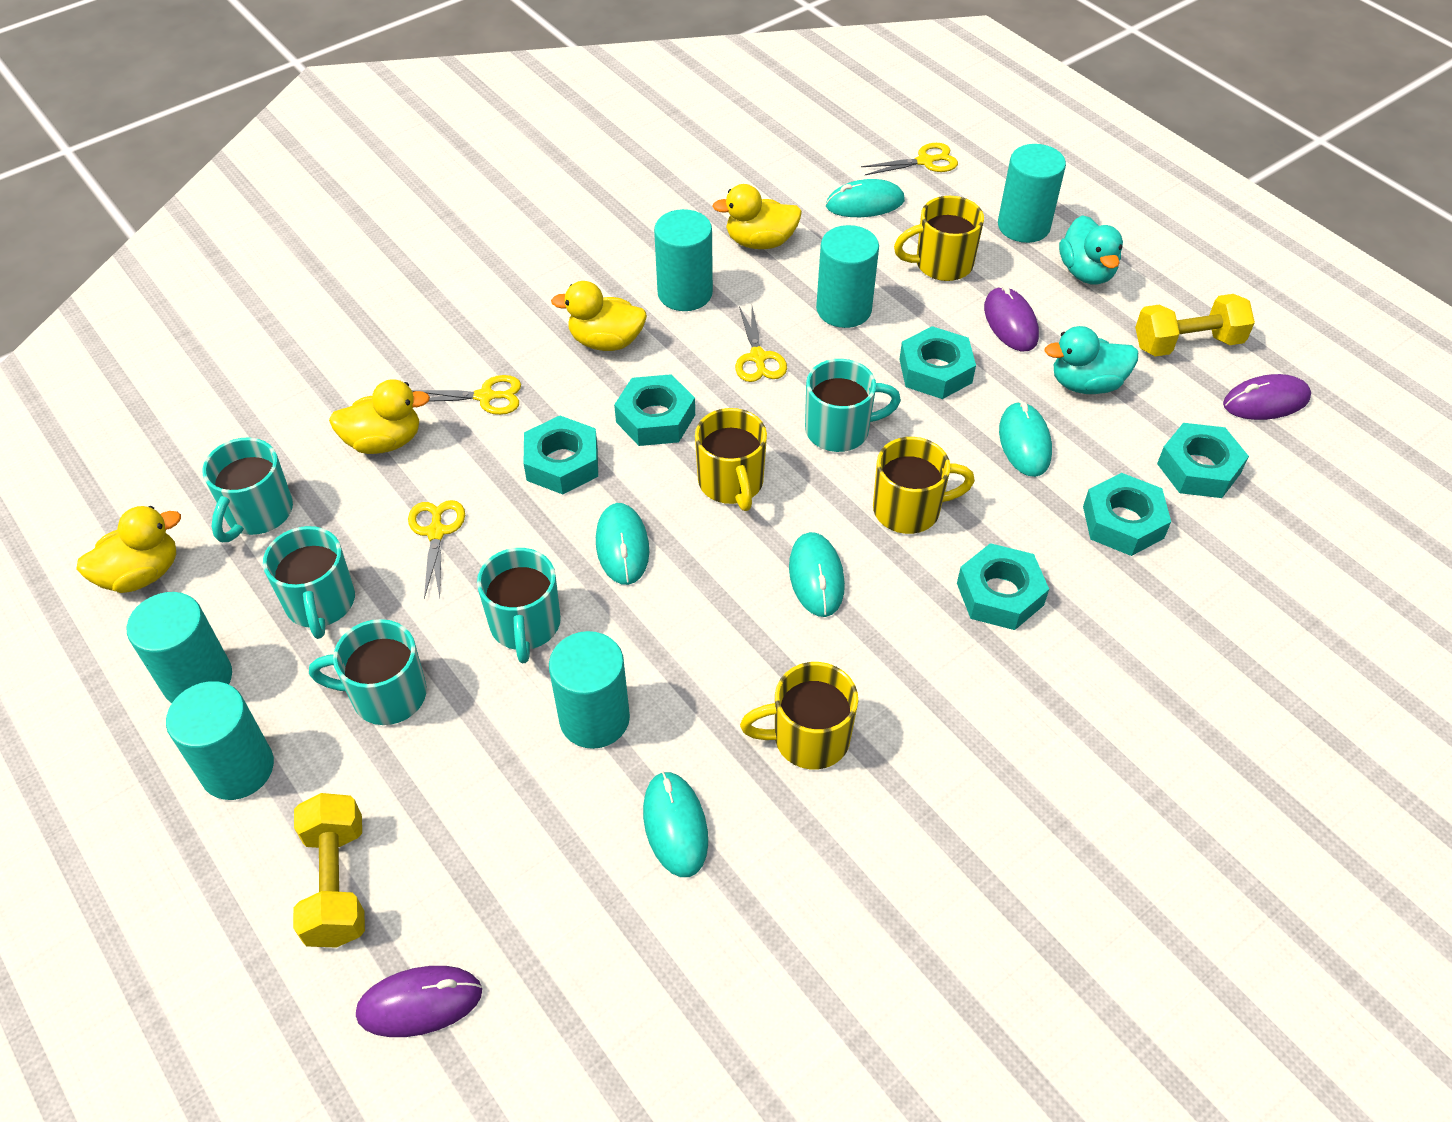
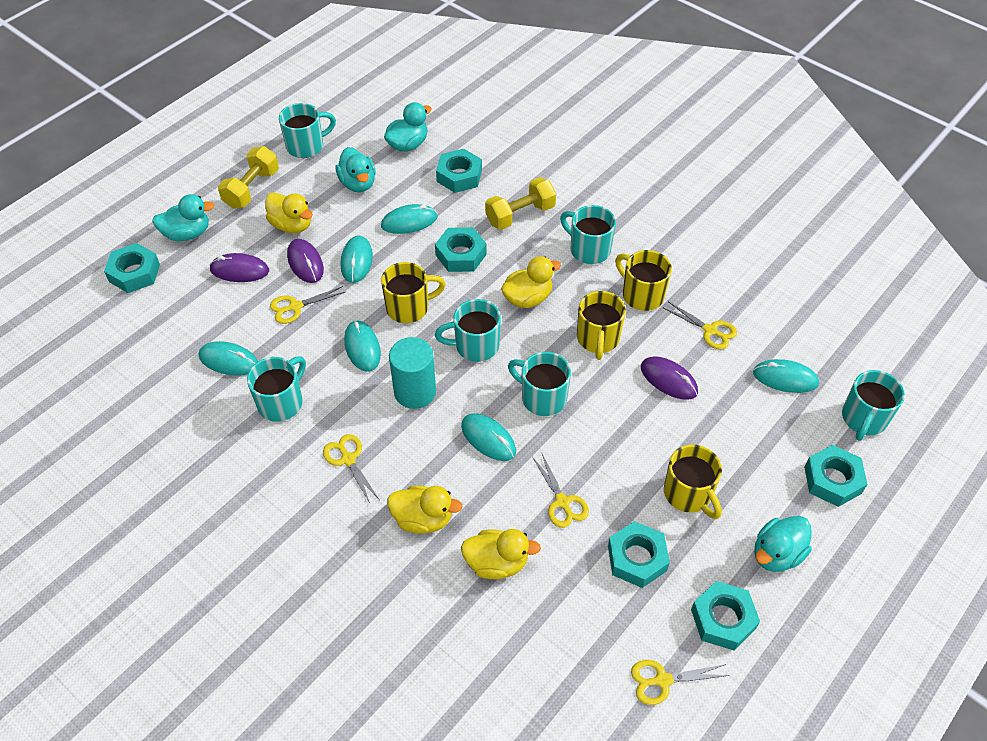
turquoise cylinder: [127,592,232,703] [166,681,274,800] [549,631,630,749] [654,209,713,311] [816,225,879,328] [998,144,1066,243] = 6 -> [389,337,436,409] = 1
turquoise duck: [1045,326,1138,394] [1059,215,1123,285] = 2 -> [152,194,214,241] [335,147,376,192] [384,102,432,152] [754,516,812,572] = 4
turquoise mouse: [596,503,649,585] [643,771,708,877] [789,532,845,617] [826,179,905,217] [999,401,1052,477] = 5 -> [199,341,258,376] [340,236,373,283] [344,320,381,372] [381,204,437,234] [461,413,516,461] [753,359,819,393] = 6
turquoise mug: [202,438,293,542] [263,526,355,639] [309,619,427,725] [477,548,561,663] [805,359,901,452] = 5 -> [247,356,306,422] [279,103,336,158] [435,299,501,362] [508,352,571,416] [560,205,616,264] [842,370,905,441] = 6
yellow scissors: [408,500,465,599] [412,375,521,415] [735,306,787,382] [861,143,958,175] = 4 -> [270,286,345,324] [323,434,379,503] [533,454,589,528] [631,660,729,705] [664,302,737,349] = 5

